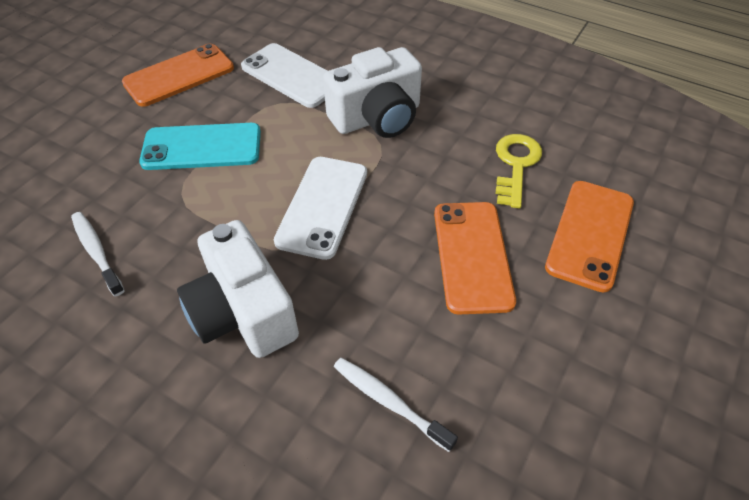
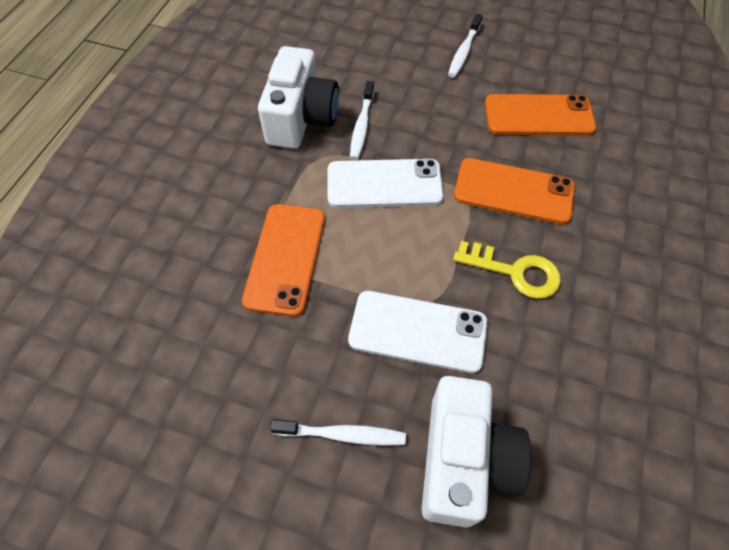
turquoise phone: [139,123,261,170] = 1 -> none = 0
white toothbrush: [71,212,125,297] [334,358,458,452] = 2 -> [270,419,406,446] [350,81,374,160] [448,13,483,78] = 3

